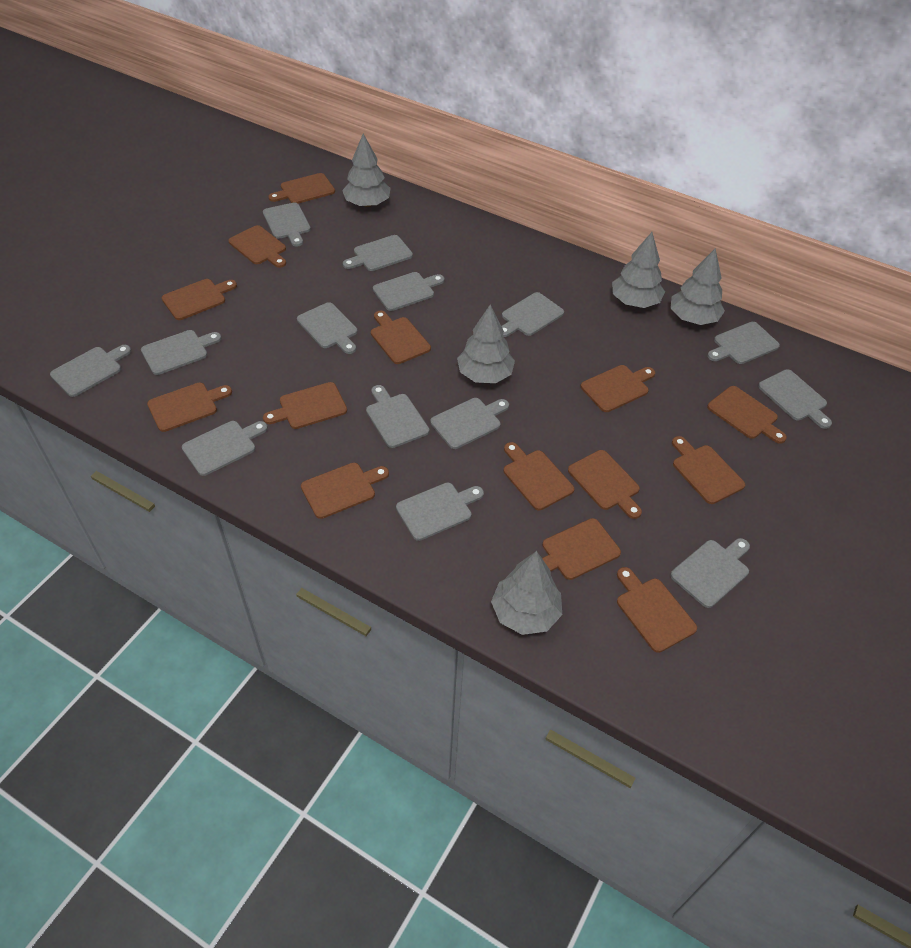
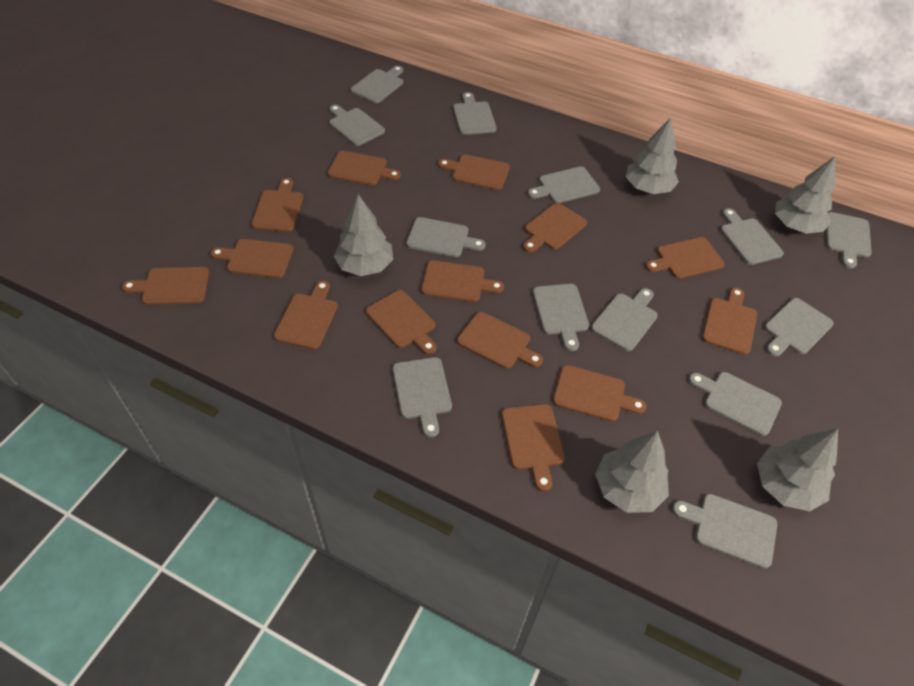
grey cutting board: [50,345,131,397] [141,330,222,375] [182,421,268,476] [263,202,311,247] [297,302,358,354] [343,235,413,271] [366,385,429,448] [373,272,444,311] [396,483,484,541] [430,398,509,449] [502,292,564,337] [670,538,750,608] [707,322,780,364] [758,369,832,429] = 14 -> [329,105,385,146] [351,66,403,103] [393,357,452,438] [406,217,486,257] [453,92,497,135] [528,166,600,203] [533,284,589,351] [591,288,658,351] [672,494,777,569] [688,372,782,436] [721,208,784,265] [765,298,834,357] [826,212,872,269] = 13

